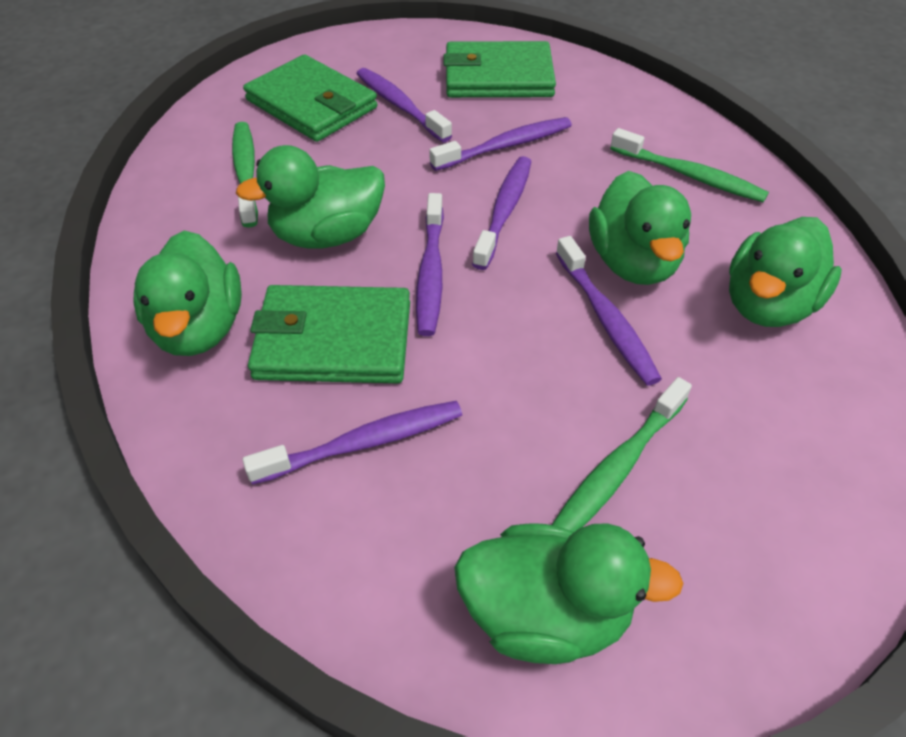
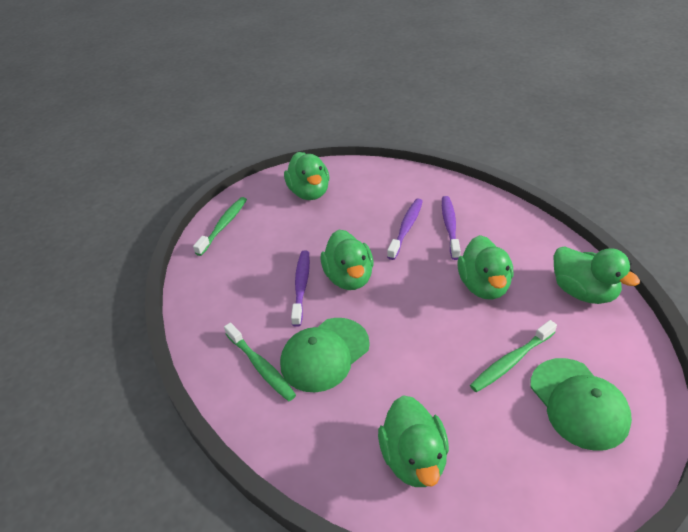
green cap: none = 0 -> [280,318,370,392] [530,358,632,451] = 2
green wallet: [243,55,377,142] [248,285,410,383] [443,41,556,98] = 3 -> none = 0
purple toothbrush: [243,401,462,485] [357,68,452,142] [416,193,444,336] [429,117,572,171] [472,156,532,270] [556,236,662,386] = 6 -> [291,251,310,327] [387,199,423,260] [442,196,461,260] = 3

